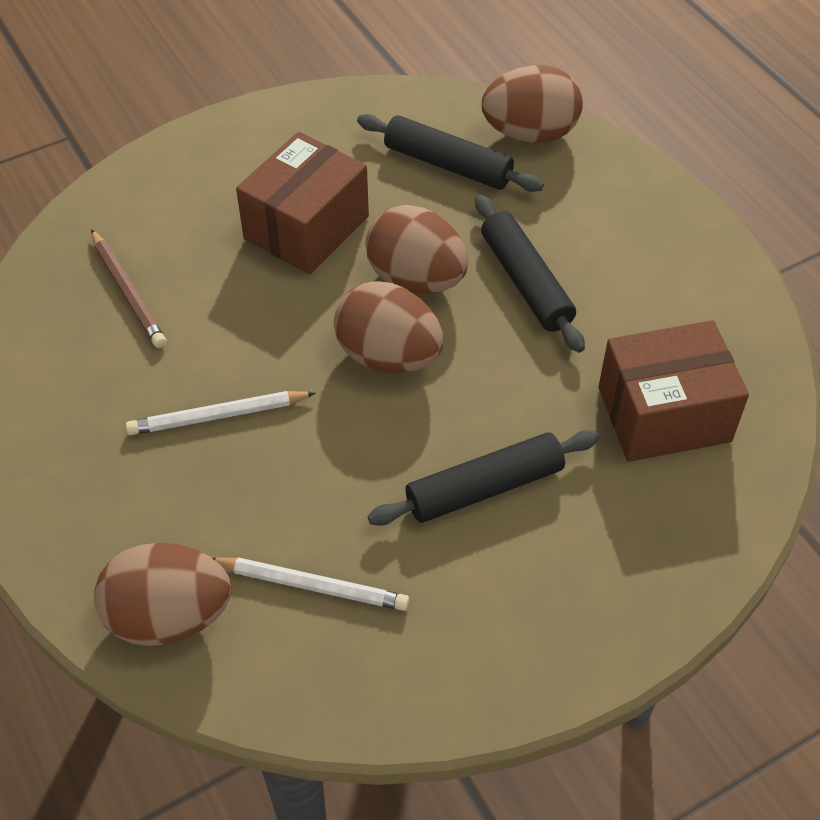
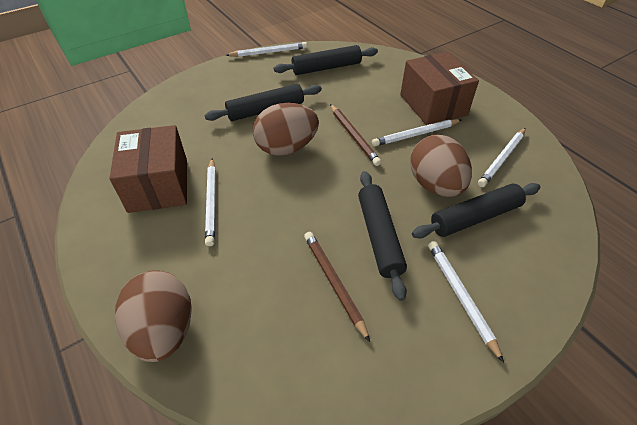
black rolling pin: [357,114,544,192] [368,430,599,526] [475,195,585,353] = 3 -> [205,84,322,121] [274,45,378,75] [358,171,407,301] [412,183,540,239] = 4
brown egg: [94,543,231,646] [334,281,443,373] [365,205,468,293] [482,65,583,143] = 4 -> [115,270,192,362] [253,103,319,156] [410,135,472,197] = 3
brown pencil: [91,229,166,348] = 1 -> [304,232,370,342] [330,104,381,166] = 2
white pencil: [126,391,316,435] [212,557,409,611] = 2 -> [205,158,216,246] [226,42,307,57] [372,119,461,147] [428,241,504,363] [478,128,526,187] = 5

